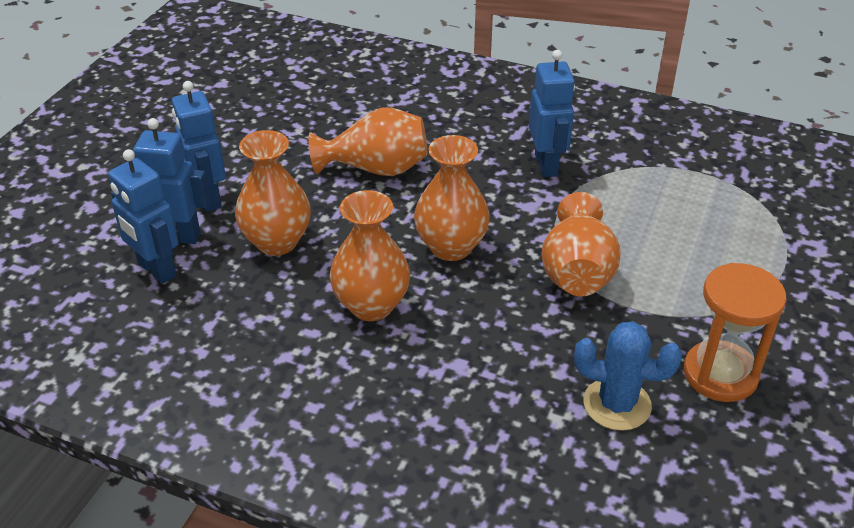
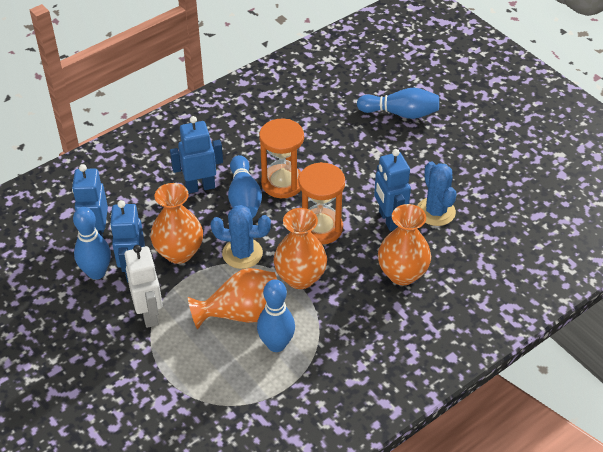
blue bowling pin: none = 0 -> [73,207,111,280] [228,155,262,218] [257,279,295,352] [357,88,439,119] = 4
blue cactus: [574,321,682,431] = 1 -> [211,205,271,269] [418,161,457,226] = 2
orange hourglass: [683,263,786,402] = 1 -> [259,119,304,198] [299,162,345,245] = 2
orange vase: [235,130,311,256] [308,107,428,176] [330,190,410,321] [414,135,490,261] [541,192,621,297] = 5 -> [150,183,203,264] [188,268,277,329] [274,208,327,289] [378,204,431,285] = 4
white robot: none = 0 -> [124,245,163,328] = 1

